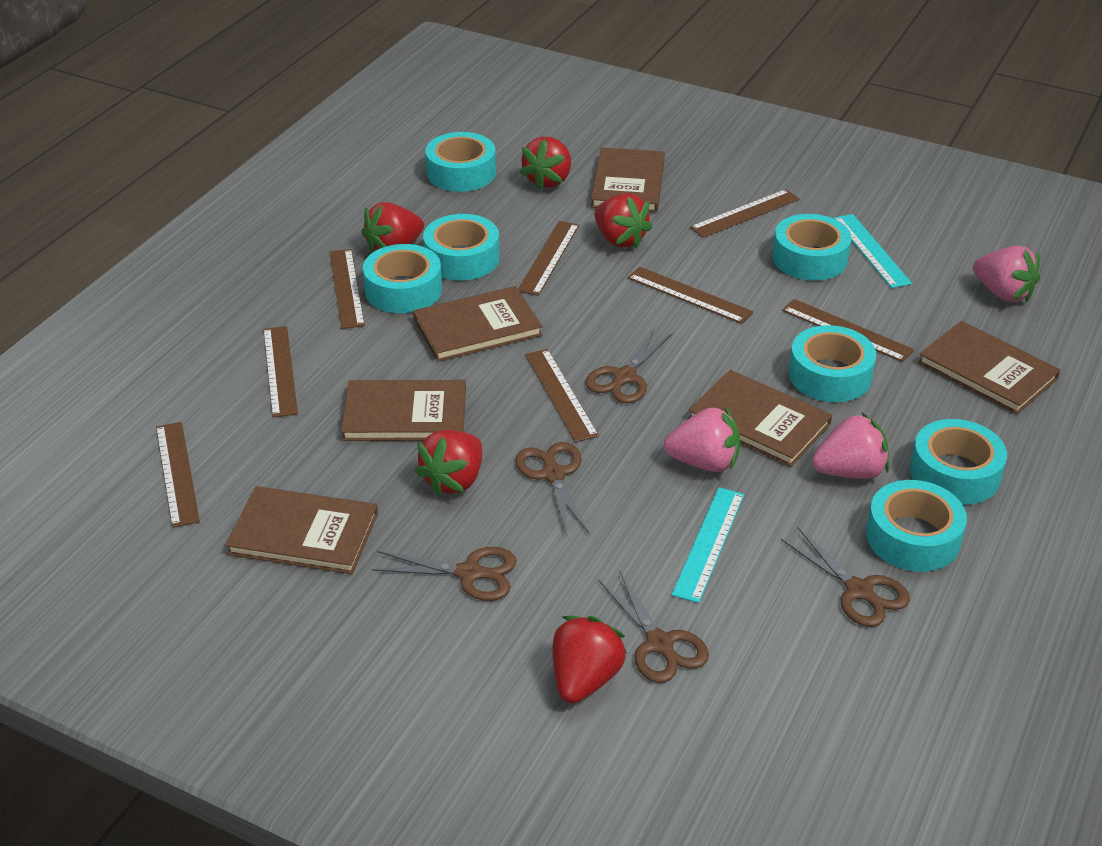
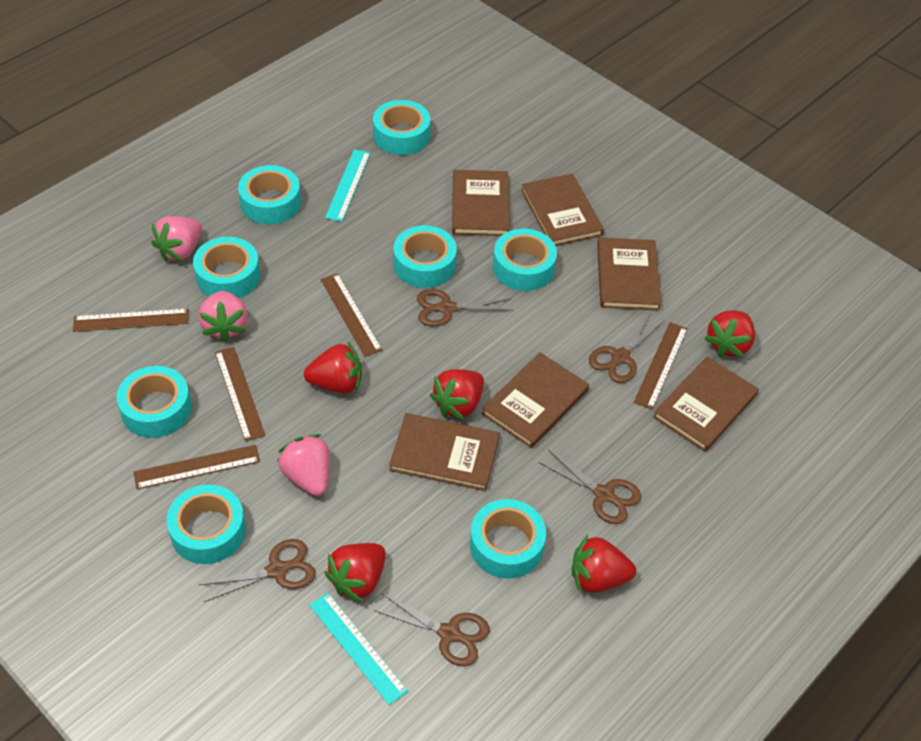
brown ruler: [156,422,200,528] [263,326,298,418] [329,249,365,329] [518,221,579,296] [525,349,599,442] [628,267,753,324] [690,189,799,238] [782,299,914,362] = 8 -> [73,308,189,332] [134,445,260,489] [215,347,265,442] [321,273,382,357] [634,322,688,410] = 5
turquoise tape: [363,244,442,313] [423,214,500,281] [425,132,496,192] [772,214,851,281] [789,325,876,402] [866,480,967,572] [910,419,1007,505] = 7 -> [117,366,192,438] [167,484,246,564] [193,237,260,298] [238,165,301,225] [373,100,431,155] [394,225,457,288] [470,499,546,579] [493,229,557,291] = 8

